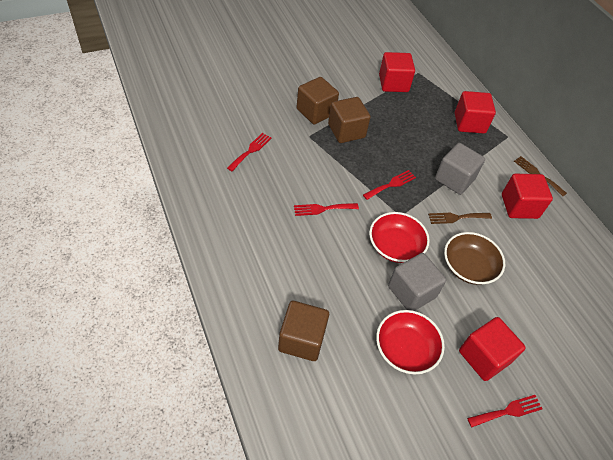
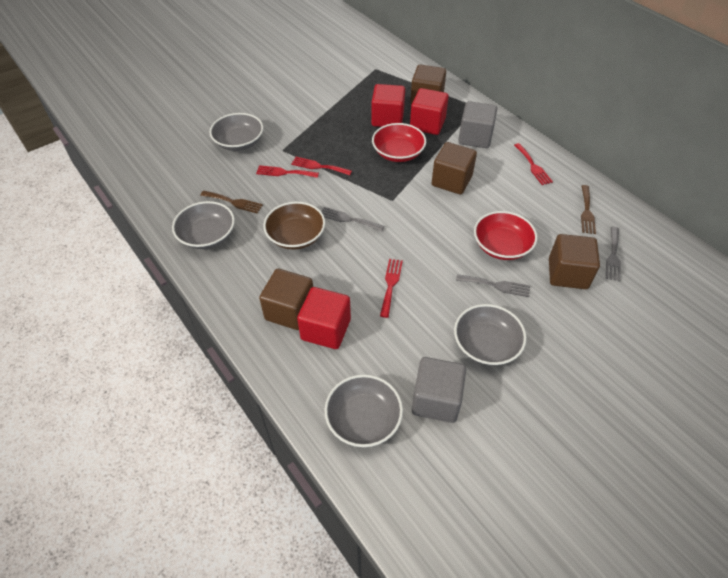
brown cube: [278,301,329,361] [297,77,339,125] [328,97,371,143] = 3 -> [259,269,313,330] [410,65,446,105] [432,142,477,194] [549,234,600,289] = 4
grey bowl: none = 0 -> [172,201,235,249] [209,113,263,151] [324,374,403,447] [454,304,527,366] = 4
grey fork: none = 0 -> [321,207,384,232] [456,274,530,297] [606,227,621,281] = 3
red cube: [379,52,415,92] [455,91,496,134] [459,317,526,381] [502,174,553,219] = 4 -> [297,287,351,349] [371,84,405,127] [410,88,449,135] = 3

